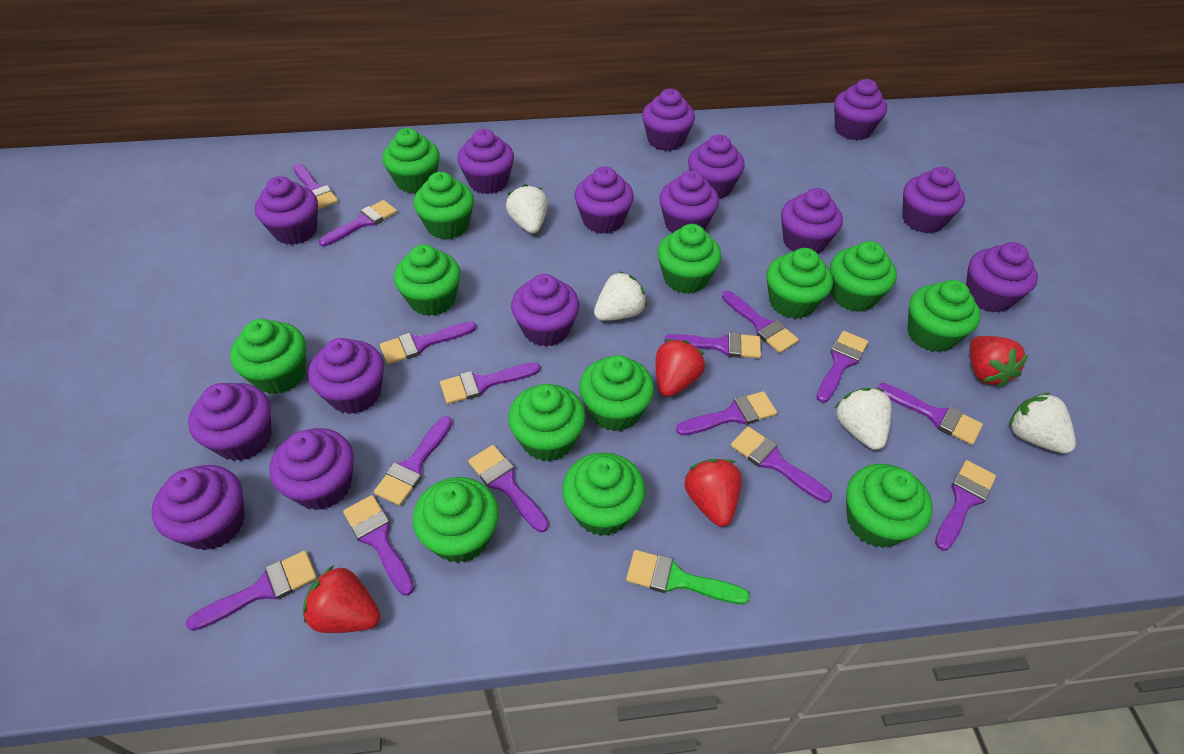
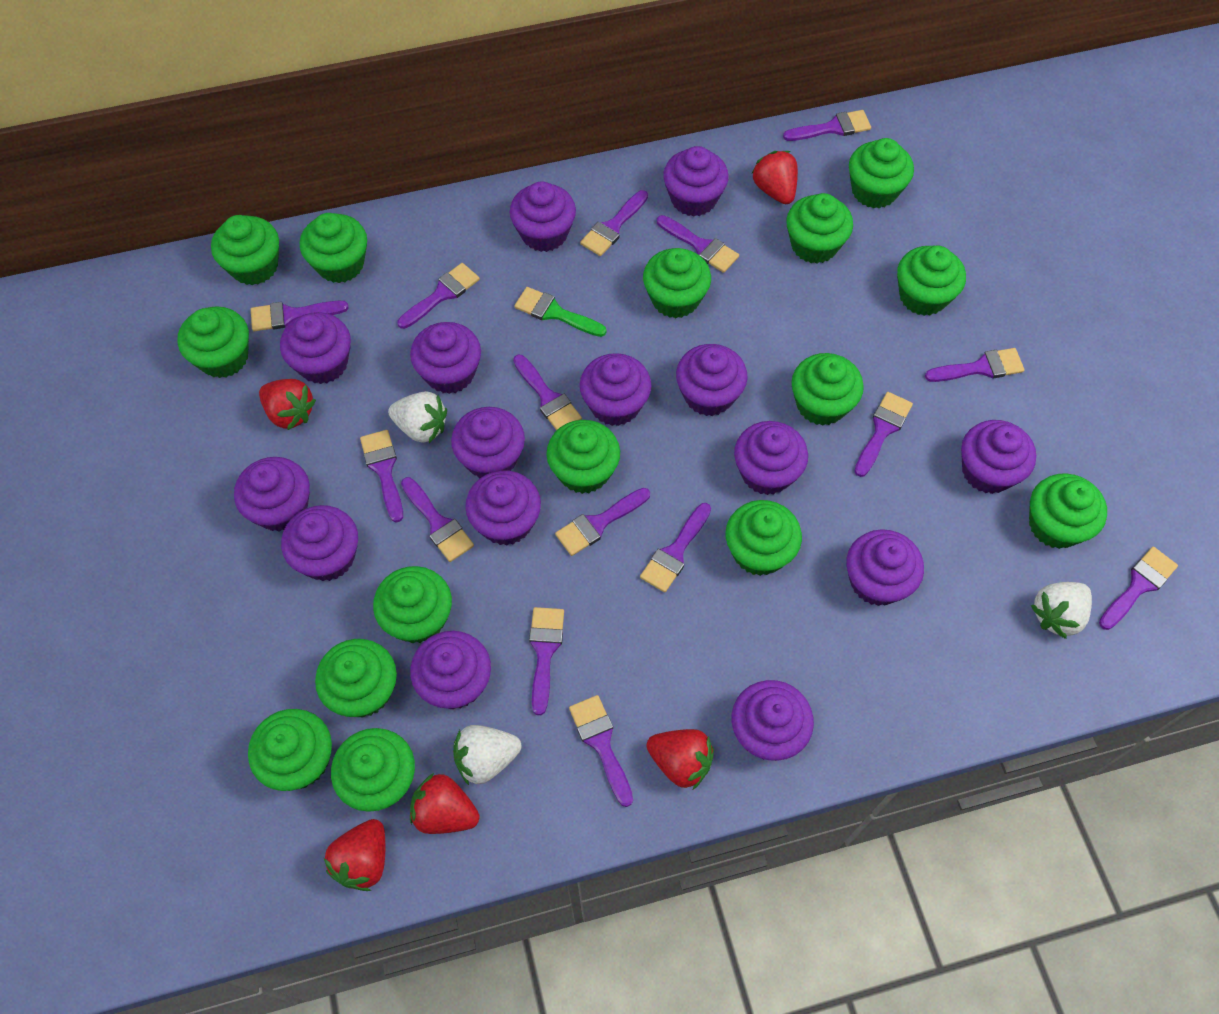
green cupcake: [230,319,306,394] [382,128,440,194] [394,244,461,316] [413,172,474,240] [413,477,499,563] [508,384,586,462] [562,452,645,536] [579,355,654,431] [658,224,721,294] [767,248,833,319] [830,241,897,312] [846,464,933,548] [907,280,981,352] = 13 -> [177,306,249,378] [211,215,279,285] [248,709,332,791] [300,213,367,283] [315,639,397,717] [331,728,415,812] [373,566,452,643] [546,420,620,494] [643,248,711,318] [726,500,802,576] [786,193,853,264] [792,353,864,426] [849,138,914,208] [897,245,966,316] [1029,473,1107,549] = 15
red strawberry: [303,565,381,633] [655,339,705,397] [684,459,742,527] [970,336,1029,387] = 4 -> [259,379,316,430] [324,819,385,891] [410,773,479,834] [646,729,714,789] [751,151,798,204] = 5
white strawberry: [506,184,548,234] [594,271,647,321] [835,388,892,450] [1009,393,1076,454] = 4 -> [388,391,447,443] [453,725,521,785] [1031,582,1092,639] = 3

